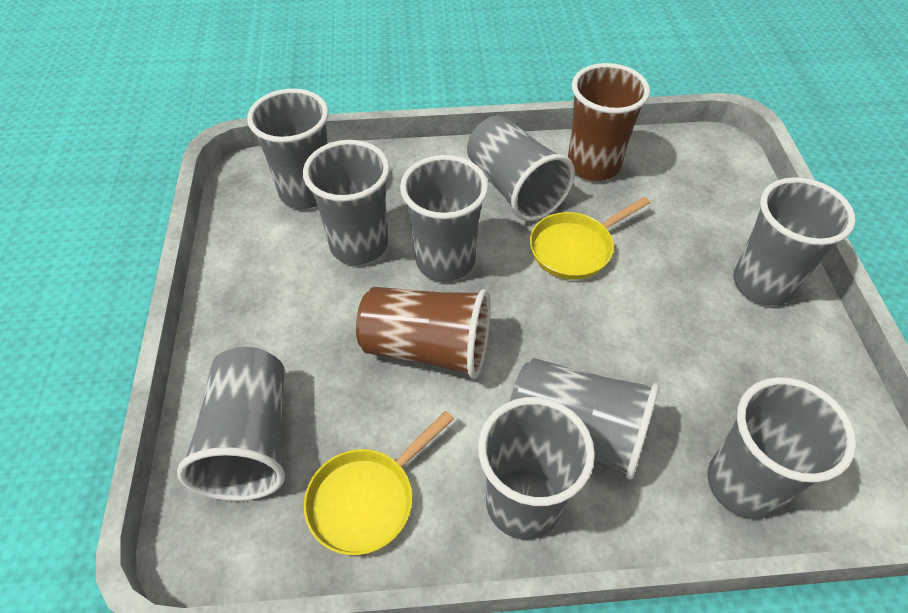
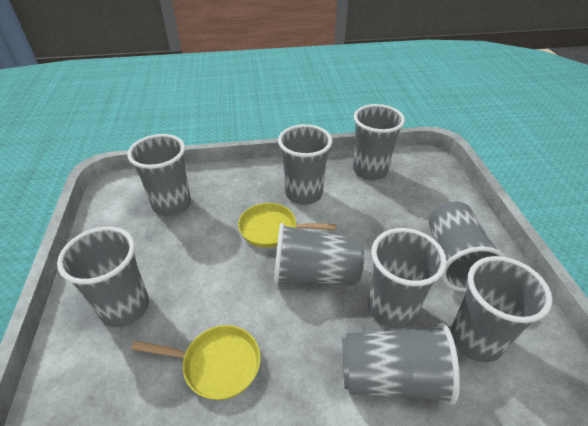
brown cup: [356,287,491,379] [568,63,650,181] = 2 -> none = 0

